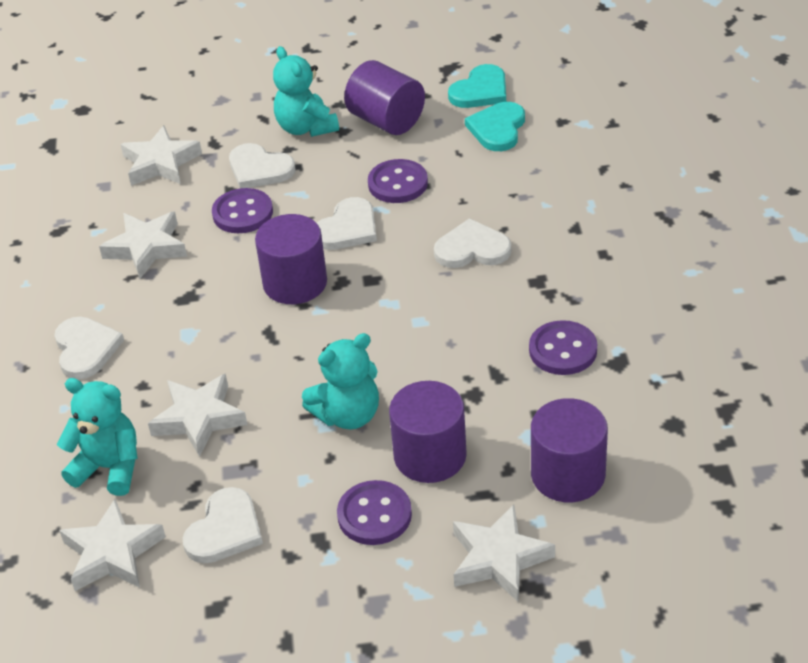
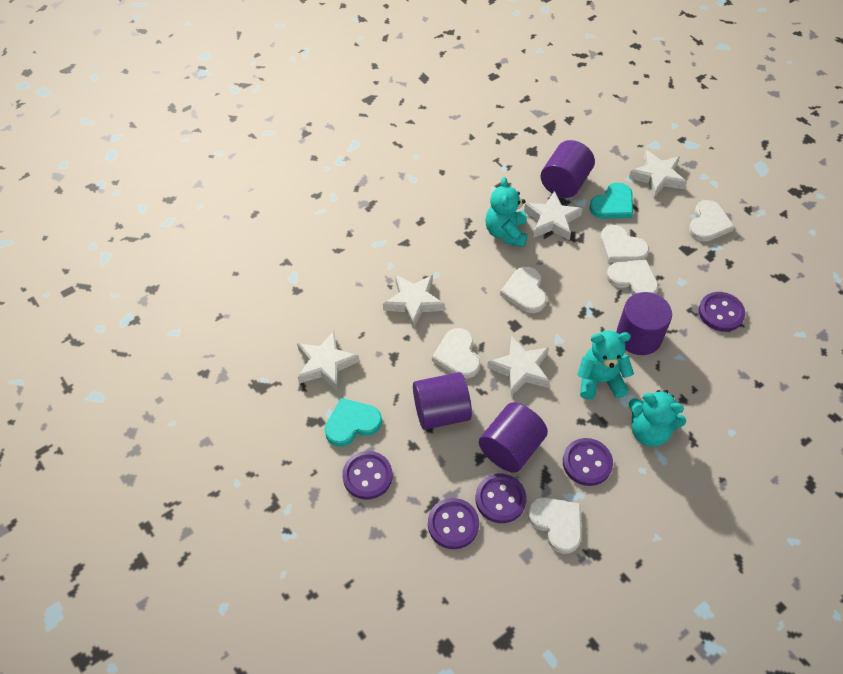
purple button: [212,188,273,233] [337,480,412,545] [368,159,428,203] [529,320,597,375] = 4 -> [342,451,392,500] [428,498,479,549] [476,474,527,523] [563,438,613,486] [699,292,745,332] = 5
white heart: [54,317,124,379] [183,487,263,563] [229,143,295,188] [317,197,377,250] [434,218,511,268] = 5 -> [432,328,480,378] [500,266,547,313] [528,497,582,554] [600,225,649,263] [606,259,658,295] [689,200,735,242] = 6

